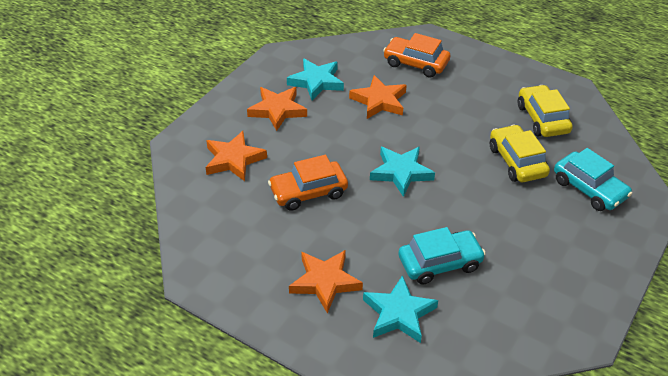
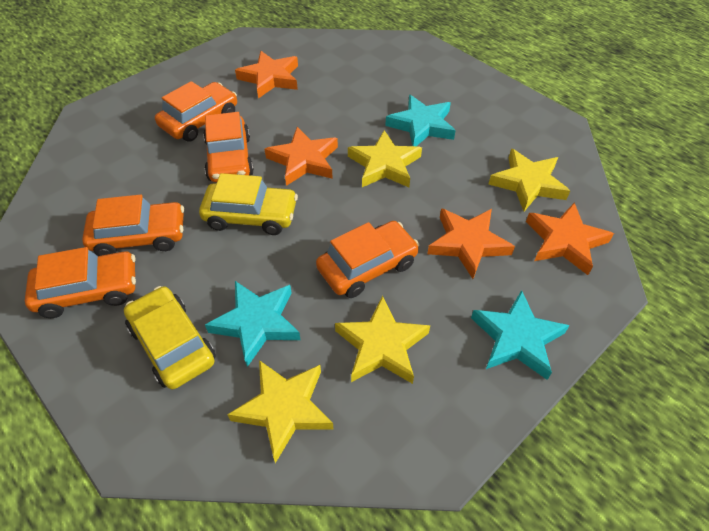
orange car: [268,155,348,211] [383,33,450,78] = 2 -> [25,247,136,318] [82,194,184,256] [155,81,237,142] [203,112,254,182] [316,221,419,298] = 5
turquoise car: [398,227,486,285] [554,148,632,211] = 2 -> none = 0
yellow star: none = 0 -> [227,360,334,463] [335,296,430,384] [348,130,422,187] [489,149,570,211] = 4

